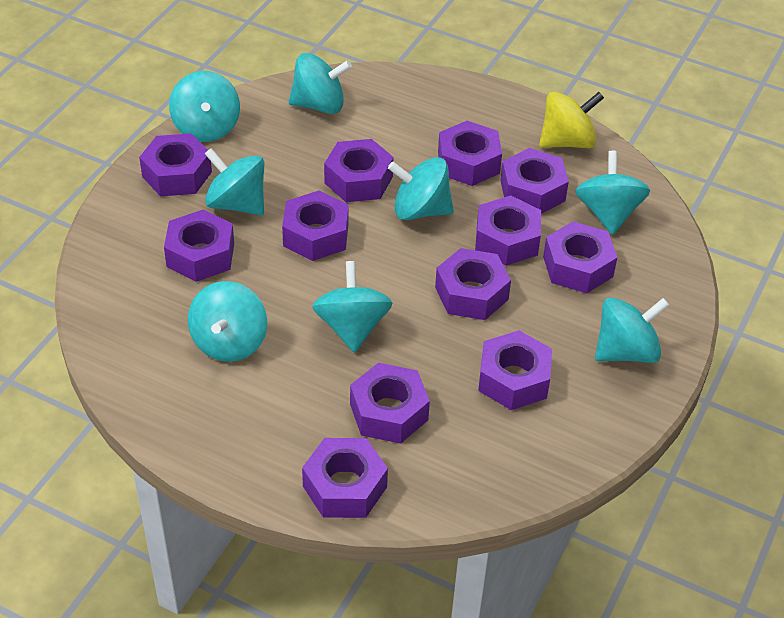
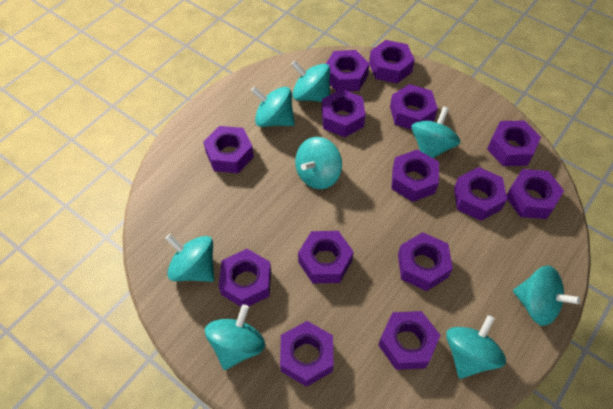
purple nut: [139,134,212,196] [164,210,234,282] [282,191,349,261] [302,438,388,518] [324,139,394,202] [350,363,430,444] [435,248,511,320] [438,121,502,186] [475,195,541,266] [478,330,552,410] [500,148,569,214] [543,221,617,293] = 12 -> [203,126,254,173] [219,249,271,307] [280,321,333,387] [298,231,354,283] [322,89,365,137] [326,50,370,92] [369,40,415,84] [378,311,440,370] [390,84,438,130] [391,150,439,202] [398,232,453,291] [454,167,507,221] [487,121,541,166] [506,169,564,219] = 14
yellow spinning top: [539,92,604,148] = 1 -> none = 0

